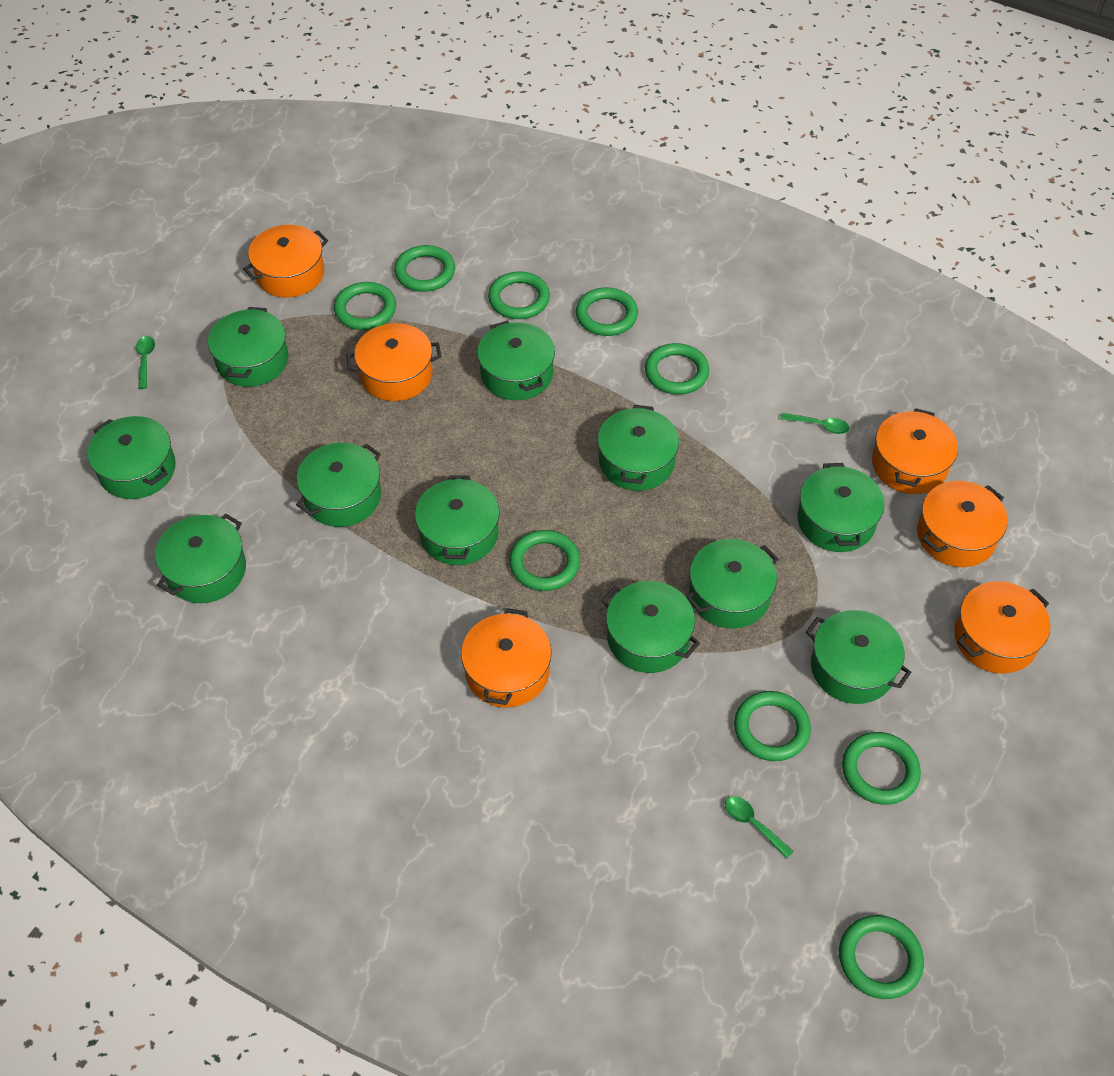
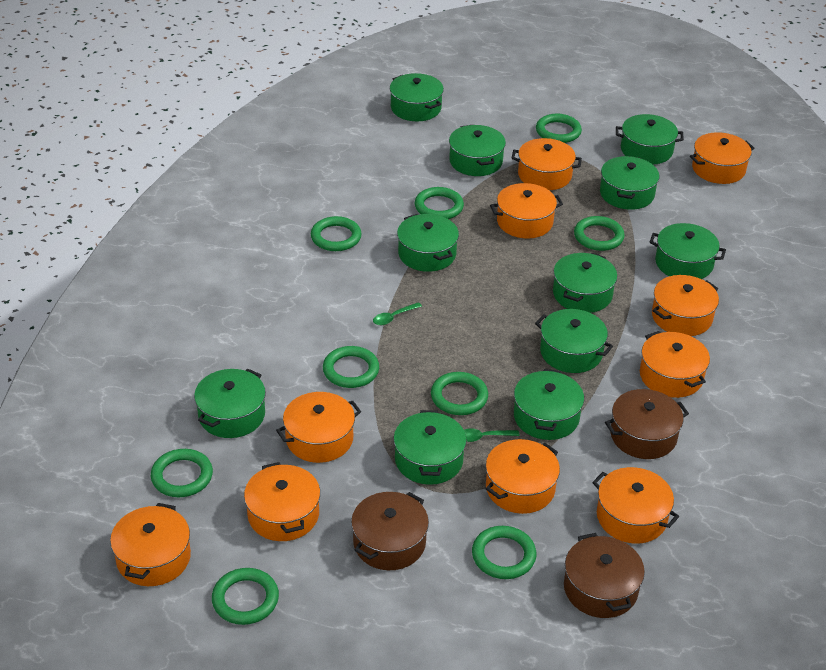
brown pot: none = 0 -> [351,492,429,570] [564,533,645,618] [605,389,689,459] = 3
green spoon: [136,336,155,389] [725,796,794,858] [780,413,850,434] = 3 -> [373,302,422,325] [464,429,520,442] = 2
orange pot: [243,225,328,298] [346,323,441,401] [461,608,552,708] [872,408,958,494] [917,481,1007,567] [954,581,1051,674] = 6 -> [110,503,191,586] [244,462,320,541] [276,392,361,463] [486,439,560,514] [490,183,563,239] [512,138,582,190] [592,467,679,544] [640,331,710,398] [652,275,719,336] [690,132,754,184] = 10

